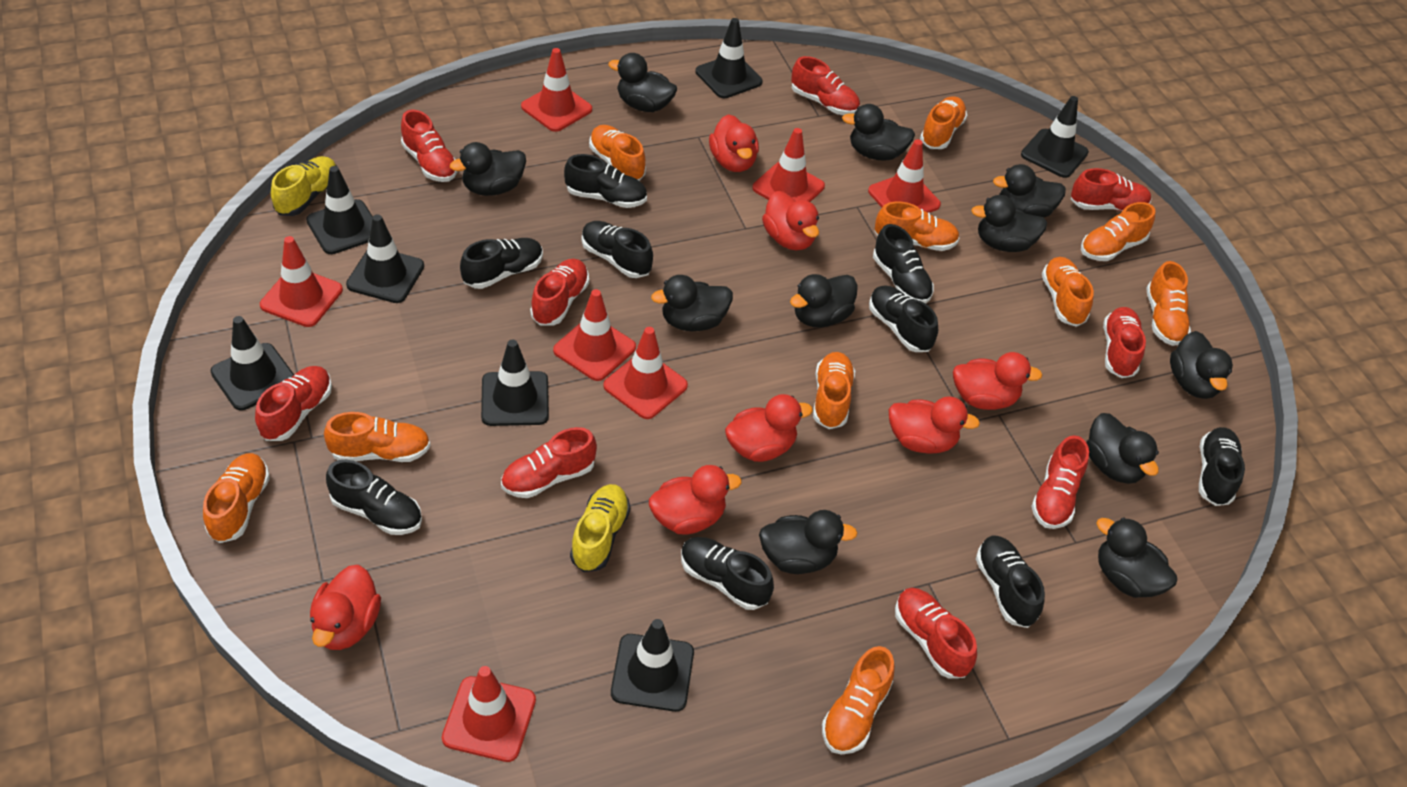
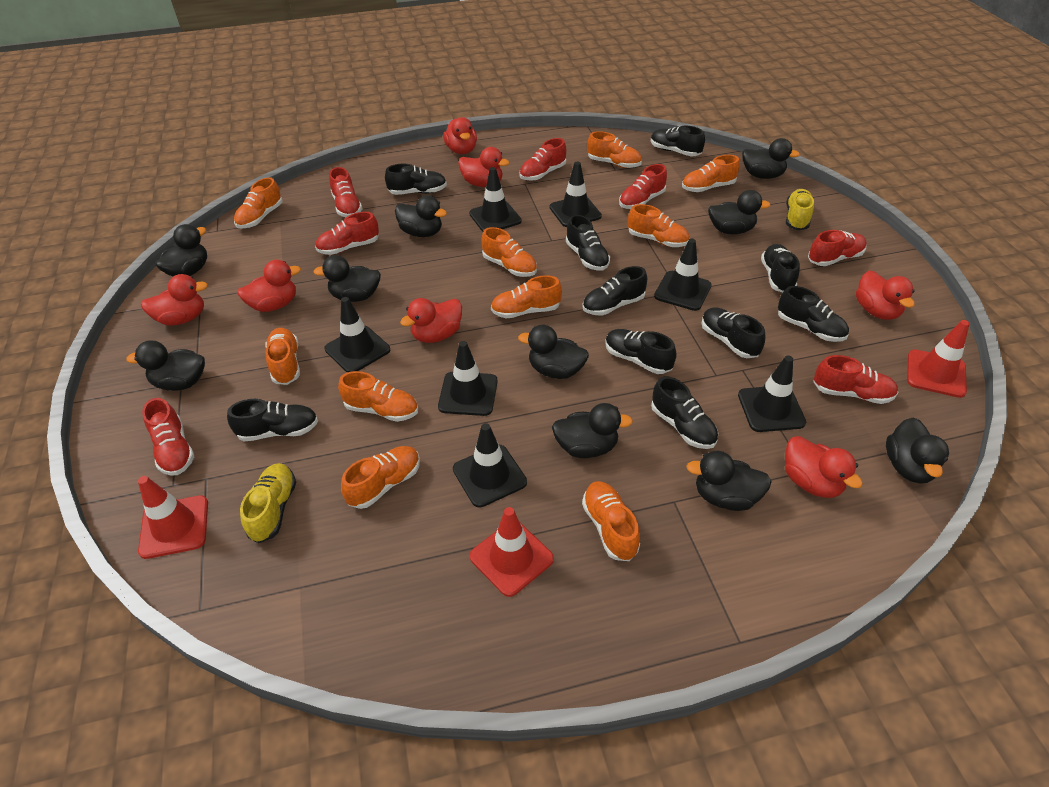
black duck: [450,142,526,196] [608,53,677,112] [651,275,733,331] [759,510,857,574] [790,274,858,328] [842,104,915,161] [971,195,1047,252] [993,164,1066,218] [1086,413,1159,484] [1096,517,1178,598] [1170,331,1233,399] = 11 -> [126,340,205,391] [155,224,207,276] [313,255,381,302] [395,195,447,237] [518,325,589,379] [552,403,633,458] [686,451,772,511] [708,190,771,234] [742,138,800,179] [886,417,949,484] = 10
black shoe: [326,460,422,535] [460,238,543,289] [564,154,647,208] [582,221,653,278] [681,537,774,610] [869,285,938,352] [873,224,934,304] [976,536,1045,628] [1199,427,1245,506] = 9 -> [227,399,318,442] [385,163,447,195] [566,215,610,271] [582,266,647,316] [605,329,677,374] [651,126,705,156] [651,377,718,449] [701,308,765,358] [761,244,800,292] [778,286,849,342] = 10
red shoe: [255,366,332,441] [401,109,458,182] [501,427,597,498] [530,259,589,326] [791,56,860,115] [895,588,977,678] [1031,435,1089,529] [1071,168,1151,211] [1103,307,1146,378] = 9 -> [142,398,194,476] [315,212,379,255] [329,167,362,217] [519,138,566,181] [619,164,667,209] [808,230,867,266] [813,355,898,404] = 7
red traffic cone: [260,236,343,327] [442,666,536,762] [521,48,592,132] [553,289,636,381] [603,327,688,419] [752,128,825,202] [868,139,941,213] = 7 -> [138,476,208,559] [470,507,554,597] [907,320,970,398] = 3

